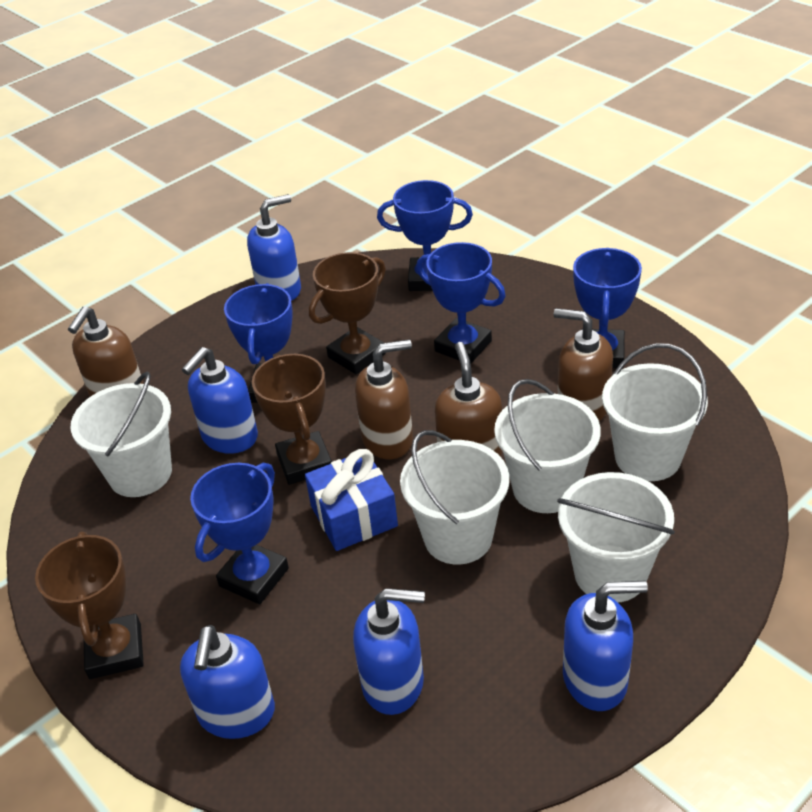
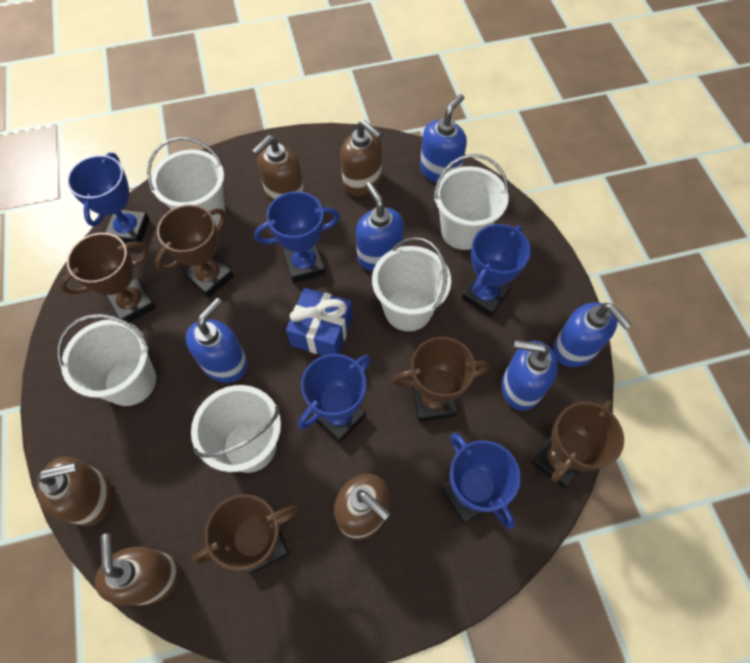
brown soap dispenser: [68,306,144,397] [355,339,413,459] [435,342,502,456] [554,308,613,421] = 4 -> [37,457,113,527] [95,533,181,606] [252,135,304,203] [334,474,390,540] [340,120,382,197] = 5
brown trophy: [35,532,144,679] [252,354,332,485] [309,252,386,374] = 3 -> [59,233,156,323] [155,205,234,298] [192,494,298,574] [392,337,490,422] [531,400,624,489] = 5

